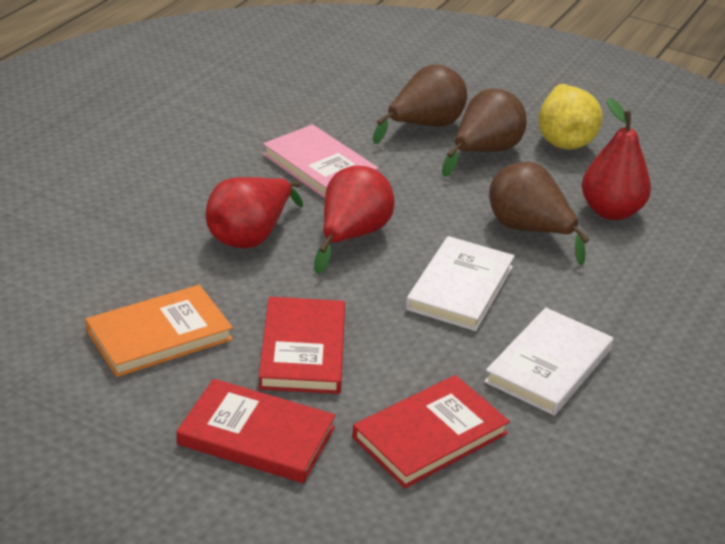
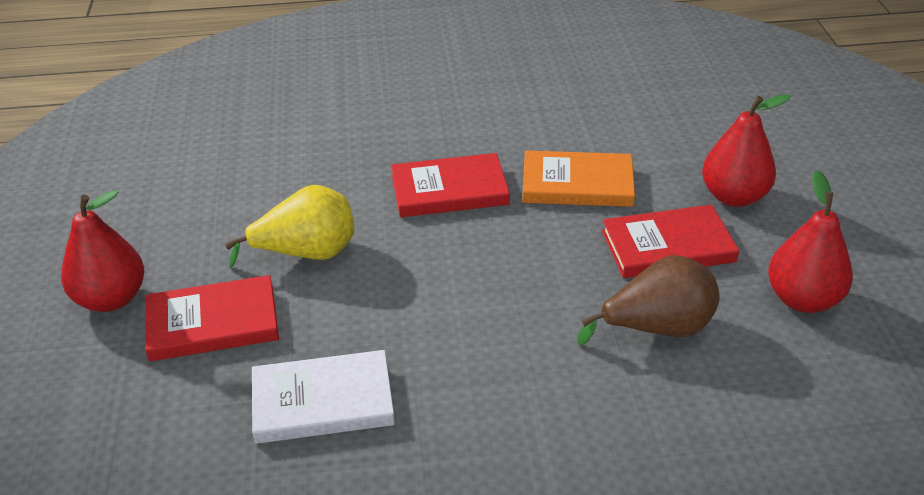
brown pear: [373,65,467,144] [442,89,527,177] [489,162,590,266] = 3 -> [577,255,720,346] = 1
pink book: [263,124,379,198] = 1 -> none = 0
white book: [406,236,515,331] [484,308,613,416] = 2 -> [252,350,395,444] = 1

